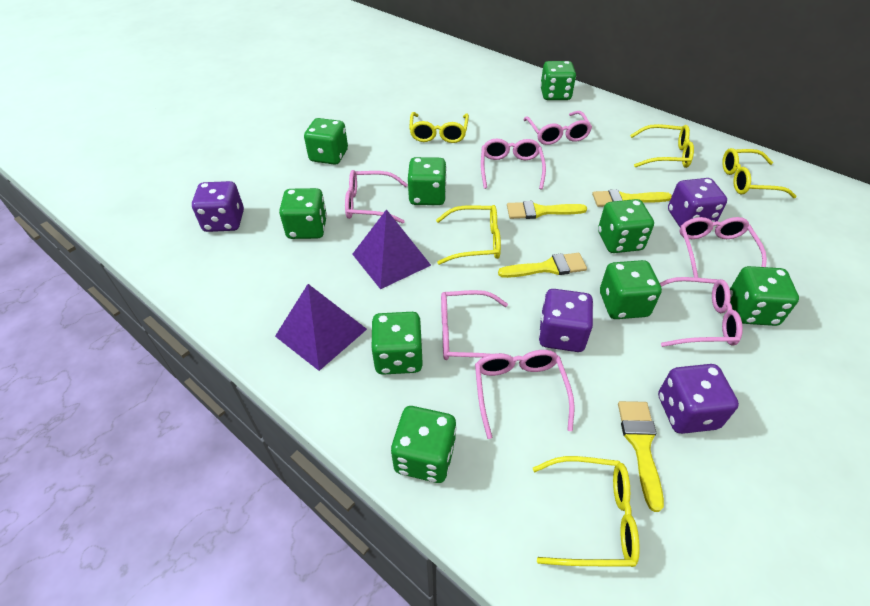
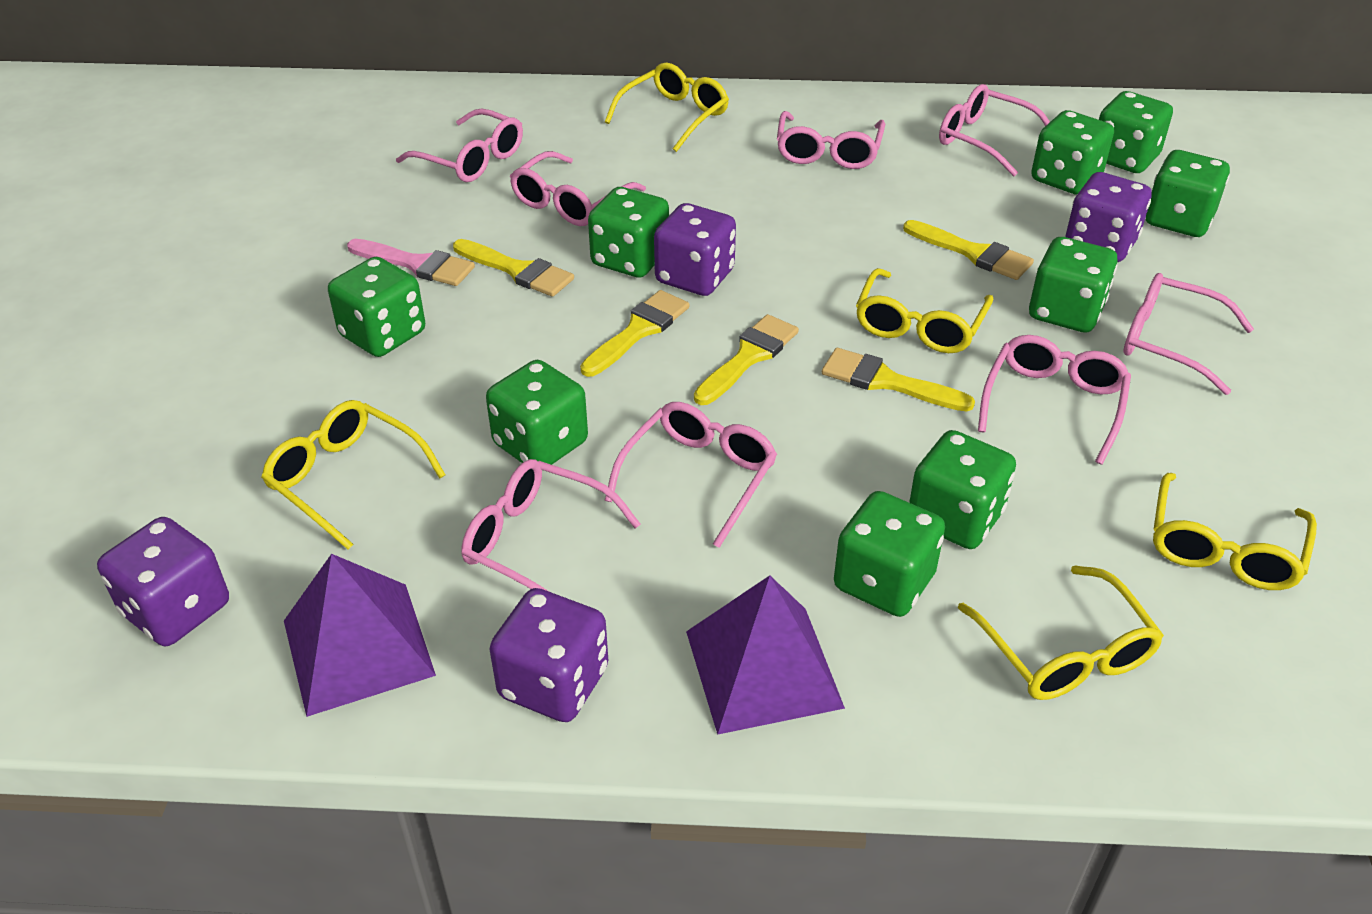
pink brush: none = 0 -> [347,239,475,286] = 1
pink glasses: [345,170,408,224] [441,290,516,363] [475,350,575,439] [481,139,546,190] [523,111,592,145] [660,277,743,347] [679,217,767,278] = 7 -> [396,108,523,182] [461,459,640,591] [510,151,646,226] [605,402,777,548] [777,111,885,169] [939,84,1050,177] [978,335,1131,465] [1123,273,1254,395] = 8
yellow brush: [498,253,587,278] [507,201,587,219] [592,189,672,207] [618,401,664,512] = 4 -> [453,239,574,297] [580,290,690,377] [694,314,799,405] [822,348,975,412] [903,220,1034,280] = 5

